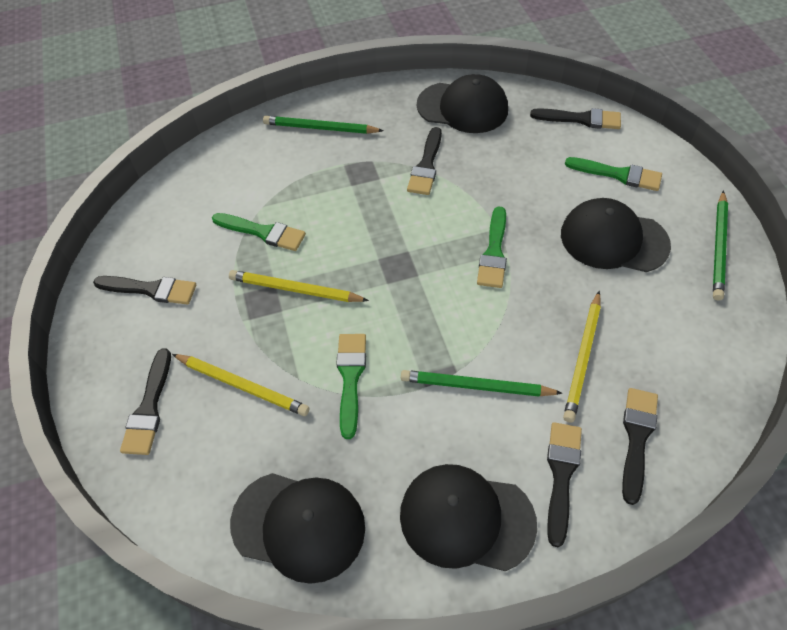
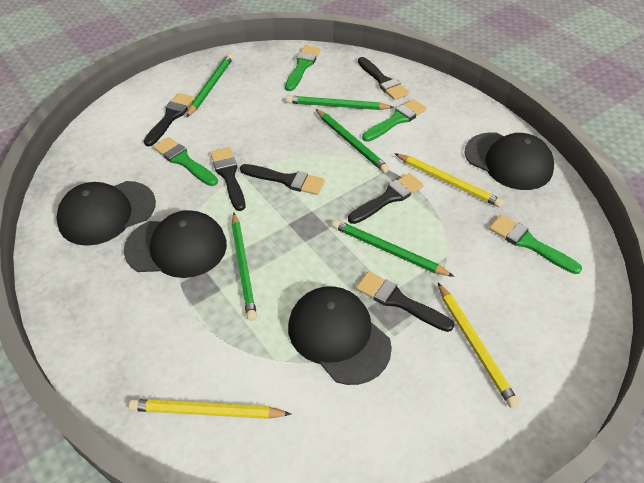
green pencil: [263,116,384,134] [401,370,563,397] [713,191,728,300] = 3 -> [186,54,233,118] [232,213,257,321] [286,95,394,110] [316,109,390,173] [332,220,455,277] = 5

